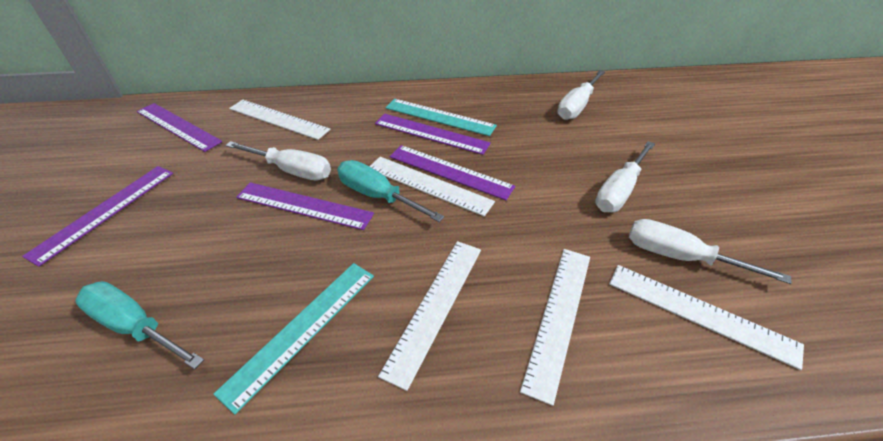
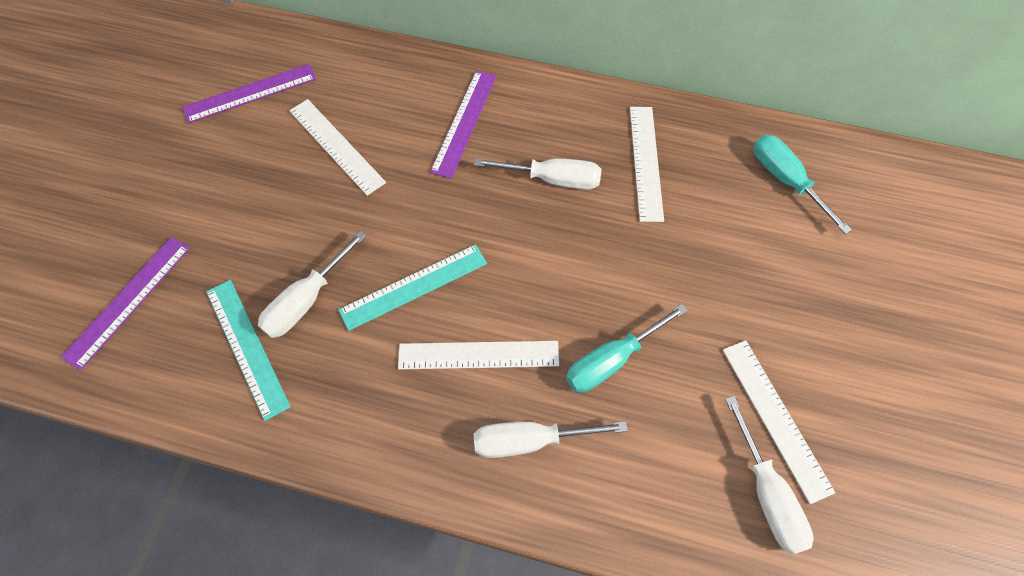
purple ruler: [22,166,173,267] [137,103,223,152] [236,182,374,230] [375,114,491,155] [390,145,516,200] = 5 -> [61,237,190,371] [182,64,316,124] [430,71,496,179] = 3
white ruler: [229,100,331,140] [369,157,495,217] [378,241,481,391] [520,249,590,406] [609,265,804,370] = 5 -> [289,99,386,196] [398,341,559,370] [630,107,664,222] [723,340,835,504] = 4

